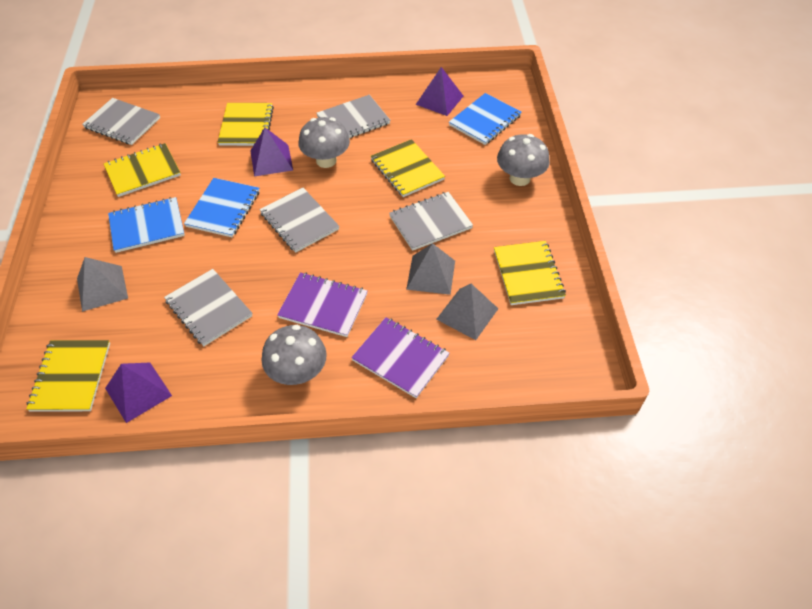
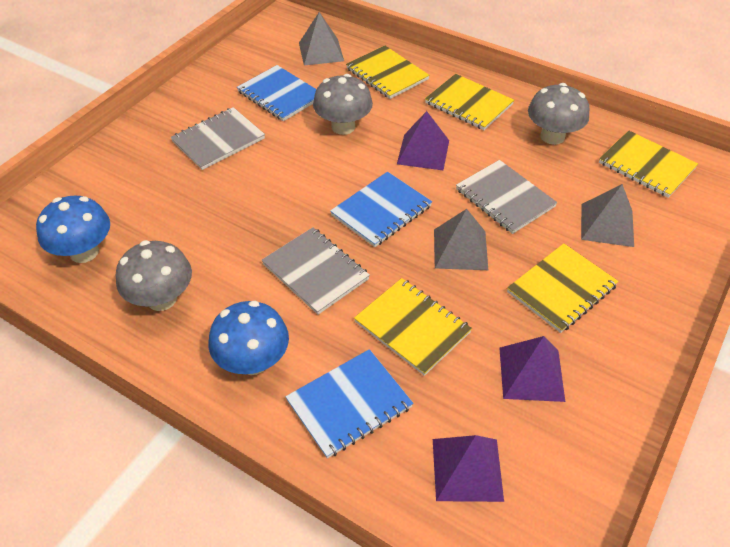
blue mushroom: none = 0 -> [36,196,110,263] [209,301,289,375] = 2
grey notebook: [82,98,160,145] [164,269,252,346] [259,188,340,253] [316,95,391,138] [389,192,473,251] = 5 -> [170,107,265,170] [262,227,370,315] [456,160,557,234] = 3
purple notebook: [277,272,368,337] [351,317,450,398] = 2 -> none = 0

